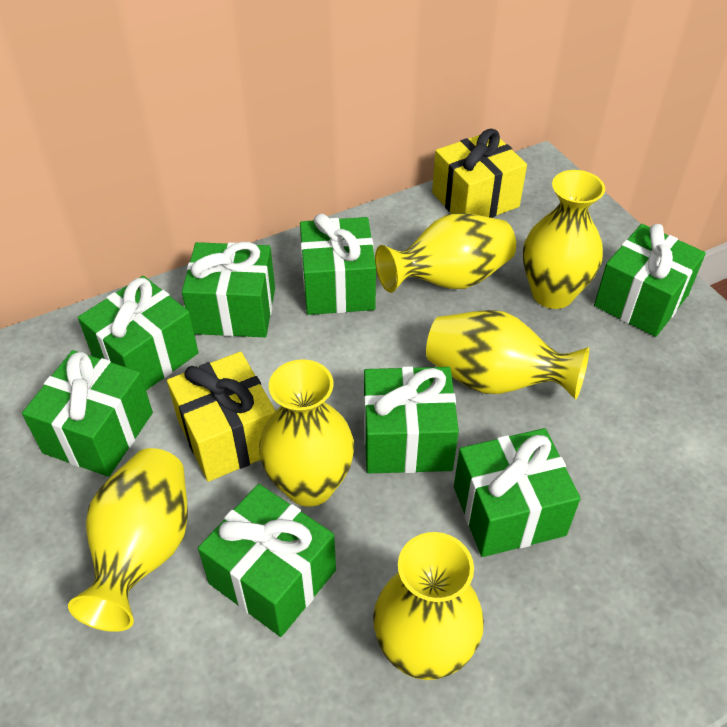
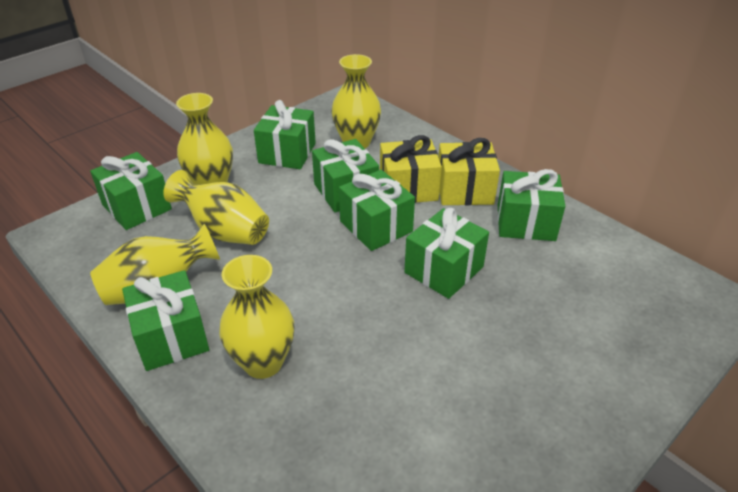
green gift: [22,350,153,477] [78,276,198,390] [182,242,275,337] [198,484,336,637] [300,214,376,315] [364,366,459,473] [454,428,581,557] [594,224,706,337] = 8 -> [90,152,172,230] [122,270,209,371] [254,100,316,169] [312,139,379,212] [339,170,415,251] [404,208,489,299] [498,169,565,241] = 7
yellow vase: [68,448,188,632] [259,359,354,507] [373,532,484,680] [375,213,516,293] [426,310,589,400] [523,170,605,309] = 6 -> [90,224,220,305] [163,170,269,245] [176,93,233,185] [219,255,294,379] [331,54,381,148] = 5

